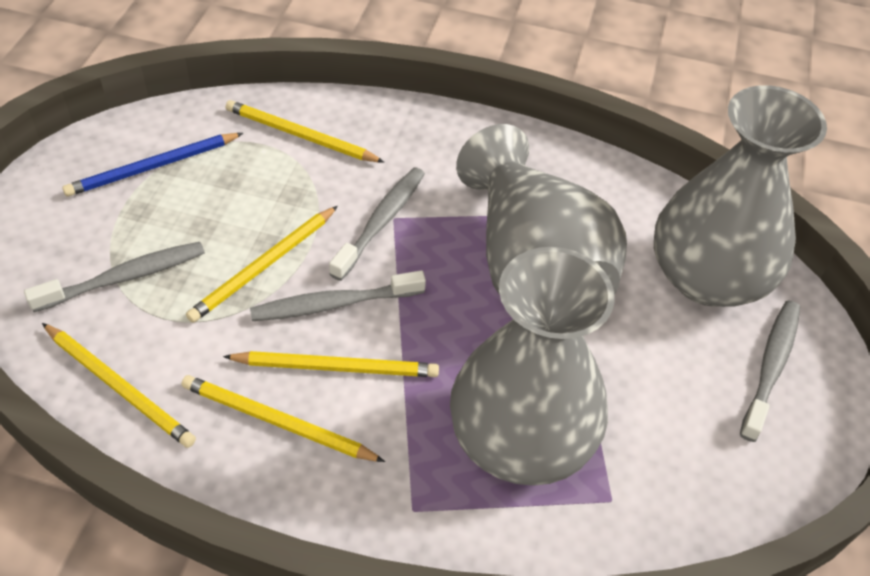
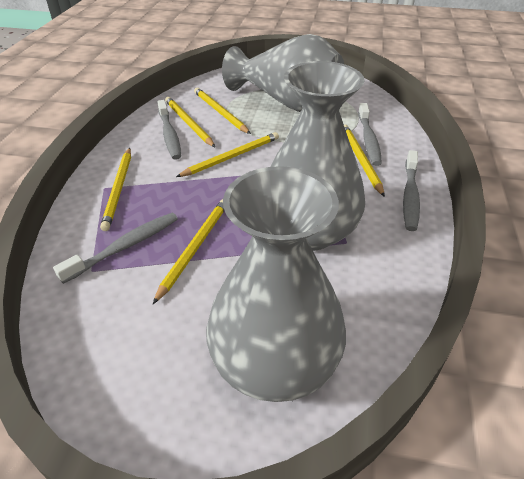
blue pencil: [62,133,243,197] = 1 -> none = 0
yellow pencil: [42,323,196,448] [181,375,385,462] [186,206,338,323] [223,351,439,377] [226,100,385,163] = 5 -> [100,148,131,231] [153,199,225,304] [165,97,215,147] [176,132,279,177] [194,88,251,134] [344,125,385,197] = 6

